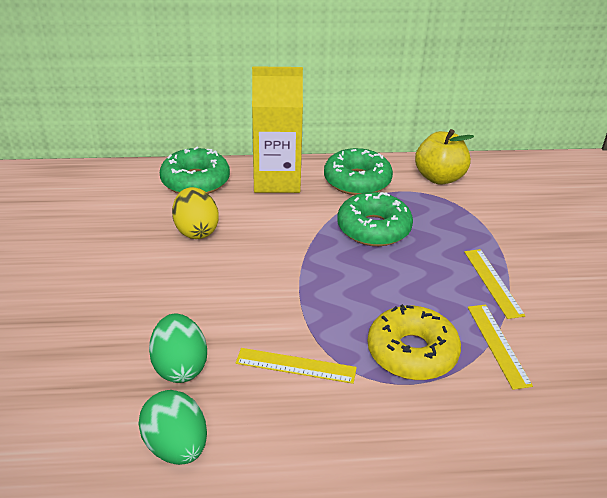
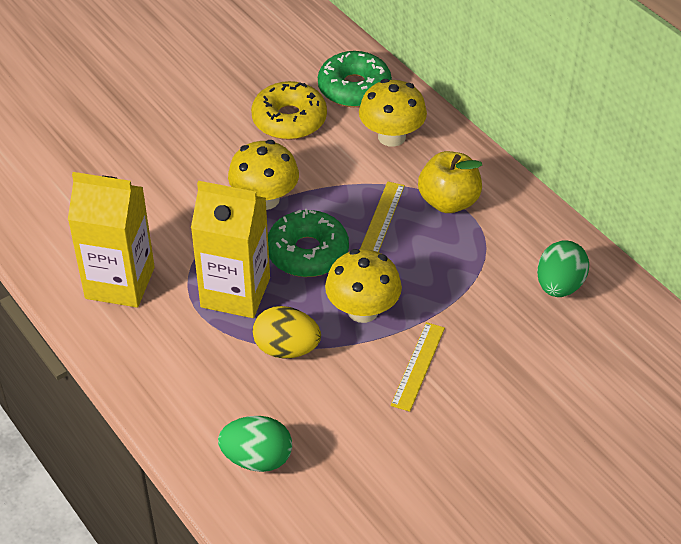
green donut: [160,147,230,194] [324,148,393,195] [337,192,413,246] = 3 -> [268,209,349,277] [318,51,392,107] = 2
yellow carton: [252,66,303,193] = 1 -> [68,172,155,308] [191,181,270,318] = 2
yellow mushroom: none = 0 -> [228,140,299,210] [325,249,402,323] [359,79,427,147] = 3
yellow ruler: [236,348,357,384] [464,249,526,319] [468,304,533,390] = 3 -> [360,181,405,252] [391,322,445,412] = 2

